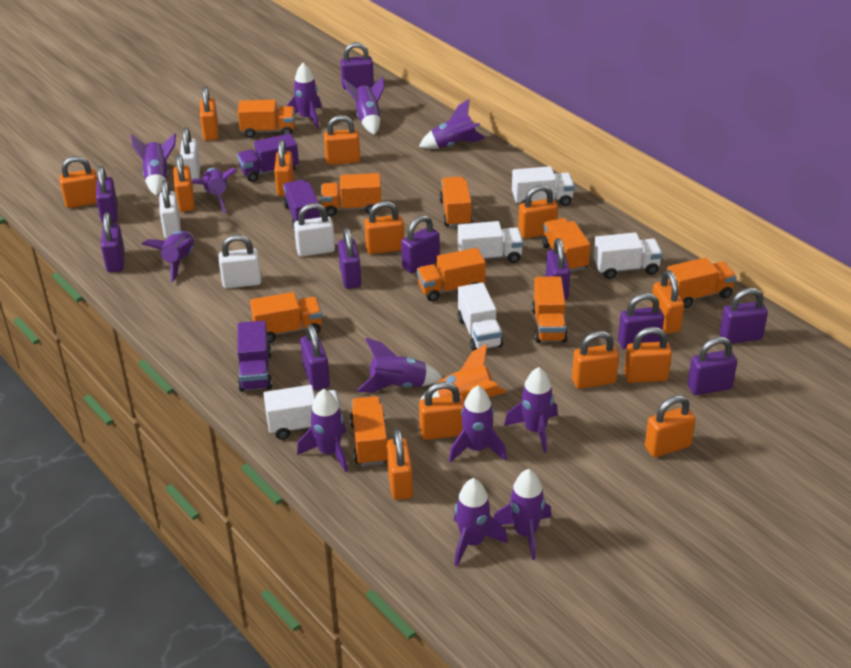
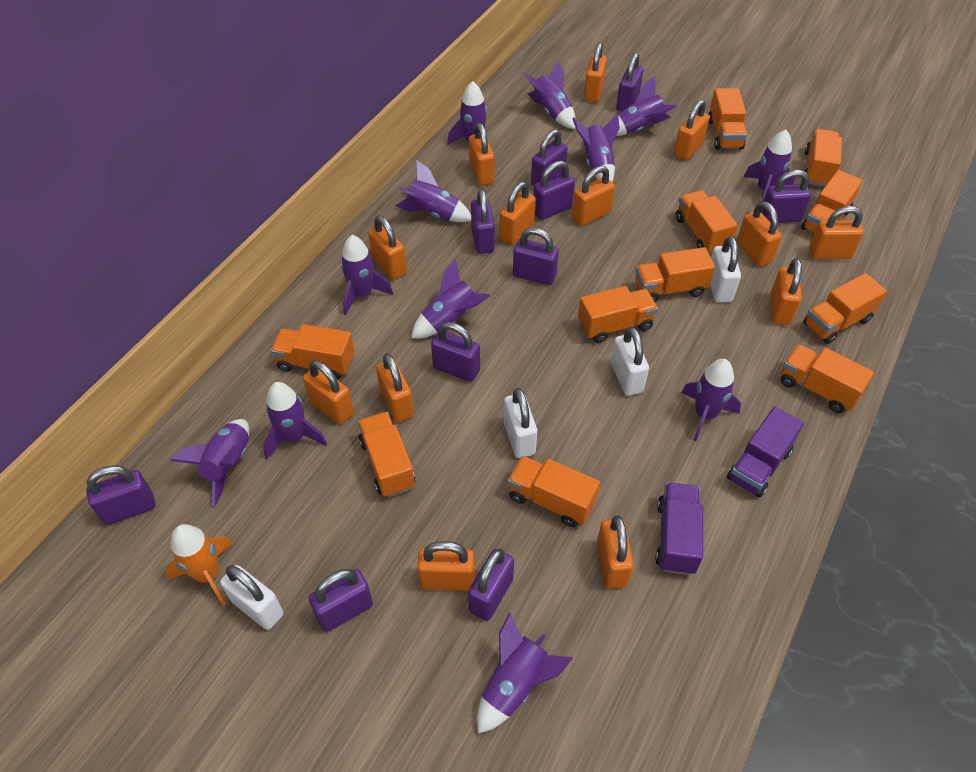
orange truck: [238,99,295,138] [250,292,322,343] [321,173,381,216] [350,396,387,466] [417,248,486,302] [439,177,473,227] [532,276,568,343] [542,218,590,272] [667,257,737,308] = 9 -> [271,324,355,380] [358,412,415,497] [508,456,600,527] [578,286,658,343] [635,247,715,302] [676,190,738,254] [708,88,747,150] [781,344,874,413] [801,170,863,233] [804,129,842,187] [804,273,887,344] = 11
purple truck: [237,133,299,182] [237,321,272,392] [283,180,321,228] = 3 -> [655,482,703,575] [727,406,804,497] = 2
white truck: [264,385,341,440] [458,221,523,263] [458,283,503,351] [512,166,575,206] [593,232,663,279] = 5 -> none = 0

